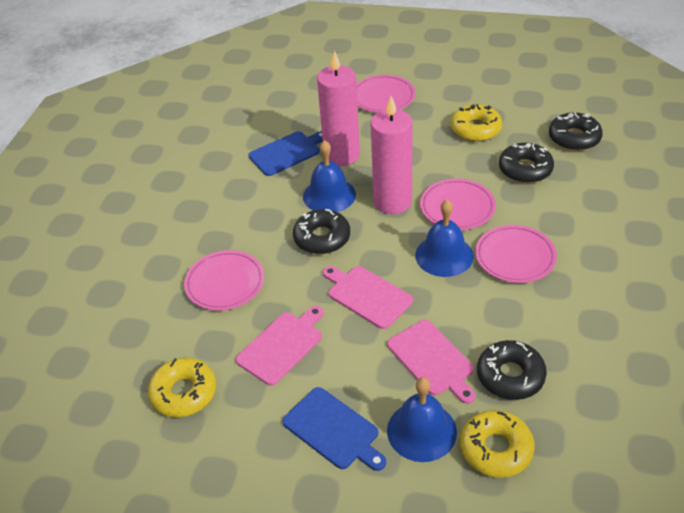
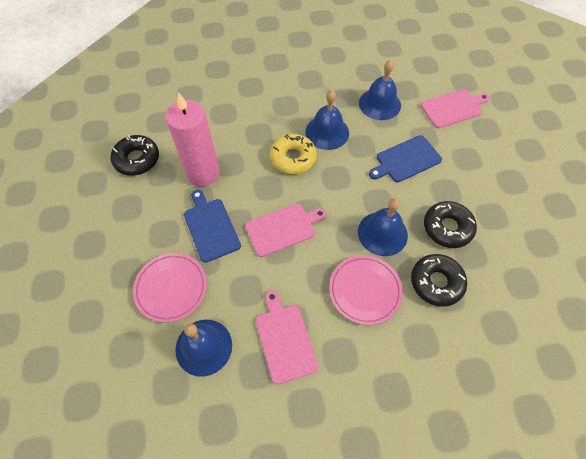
black donut: [293,209,350,254] [477,340,547,400] [499,143,554,183] [549,112,603,151] = 4 -> [111,135,159,176] [411,254,467,307] [424,201,477,248] = 3
blue bell: [303,140,356,212] [387,377,457,462] [415,200,474,277] = 3 -> [175,320,232,377] [305,90,349,150] [358,198,408,256] [359,60,401,120] = 4
pink candle: [317,50,360,166] [371,96,413,214] = 2 -> [166,92,220,187] = 1
pink plate: [184,250,264,310] [356,75,415,113] [420,178,496,230] [475,225,557,283] = 4 -> [133,253,207,323] [329,255,403,325] = 2
yellow donut: [148,358,216,417] [451,104,502,142] [460,410,535,478] = 3 -> [270,134,317,174] = 1

